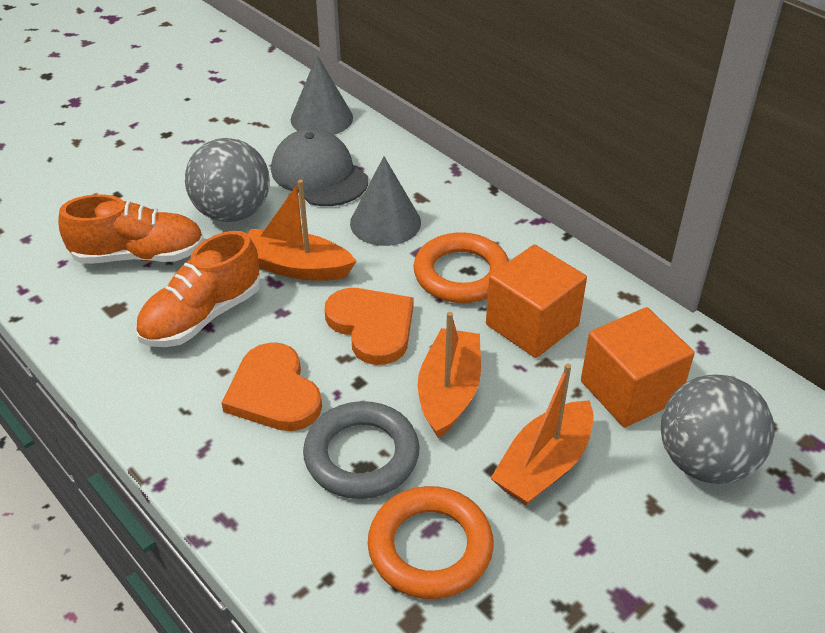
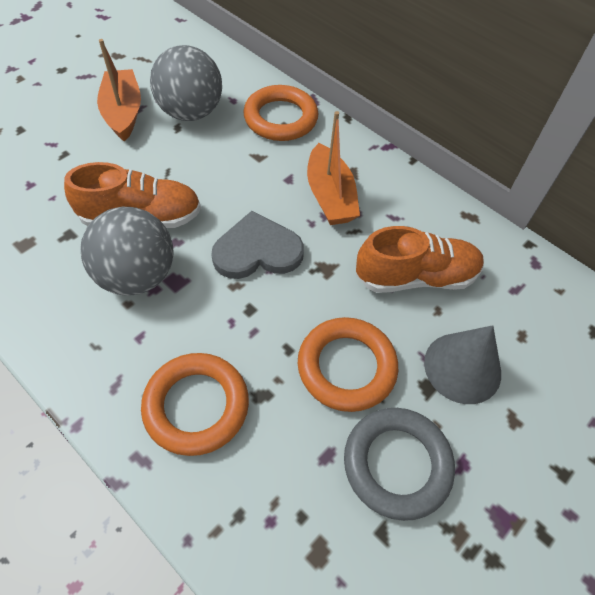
grey cap: [271,129,368,206] = 1 -> none = 0
grey cone: [291,55,353,135] [350,157,421,246] = 2 -> [424,325,501,404] = 1
grey heart: none = 0 -> [211,211,304,279] = 1
orange boat: [247,180,356,281] [418,312,481,438] [491,363,594,505] = 3 -> [97,39,141,142] [307,111,360,225] = 2
orange cube: [486,245,587,358] [581,307,695,427] = 2 -> none = 0
orange heart: [222,343,322,431] [325,288,413,365] = 2 -> none = 0
orange ring: [368,486,494,599] [413,232,509,303] = 2 -> [141,353,249,456] [243,85,318,141] [298,317,398,412] = 3

